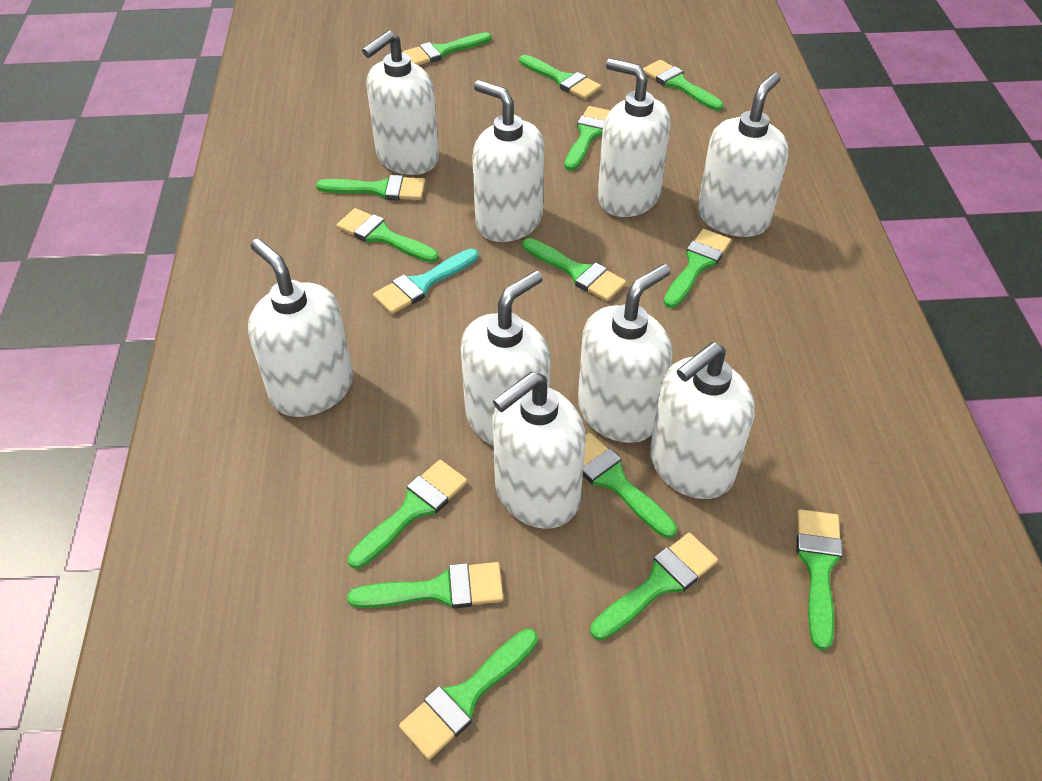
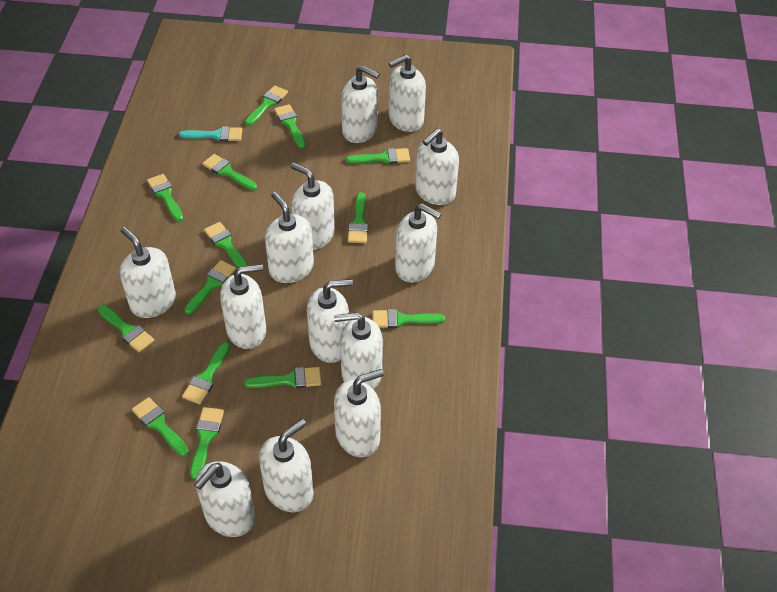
white soap dispenser: [248,239,353,417] [362,30,439,175] [461,270,551,446] [472,80,544,242] [493,372,586,529] [578,264,672,443] [598,58,671,217] [650,342,755,499] [698,73,789,237] = 9 -> [120,227,176,318] [194,461,255,537] [220,264,266,349] [259,419,314,512] [265,192,314,283] [291,163,335,250] [307,279,353,363] [334,312,383,389] [334,369,384,457] [341,65,380,143] [389,54,426,132] [395,204,442,283] [415,128,459,205] = 13

